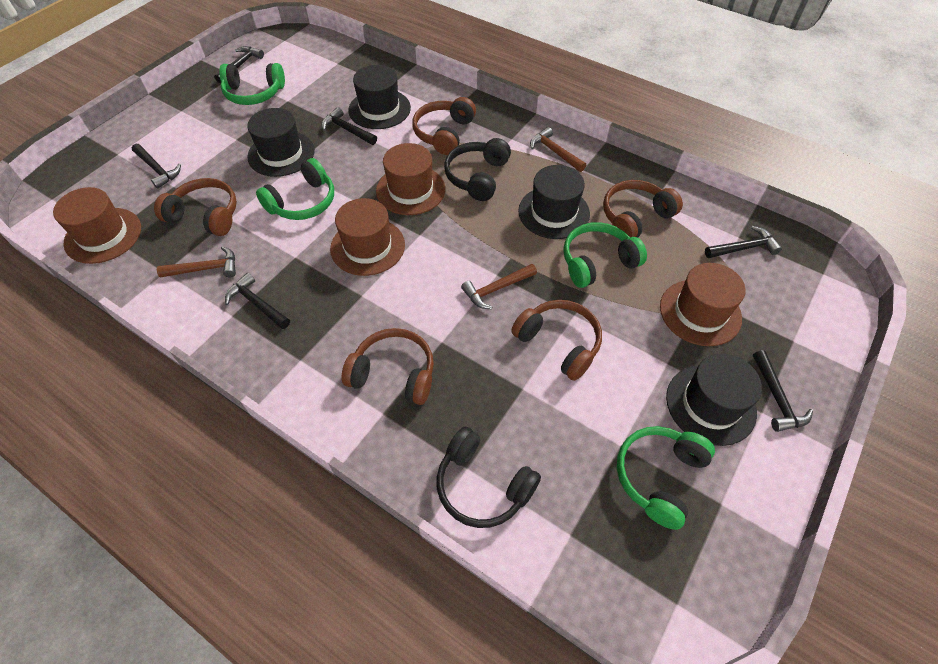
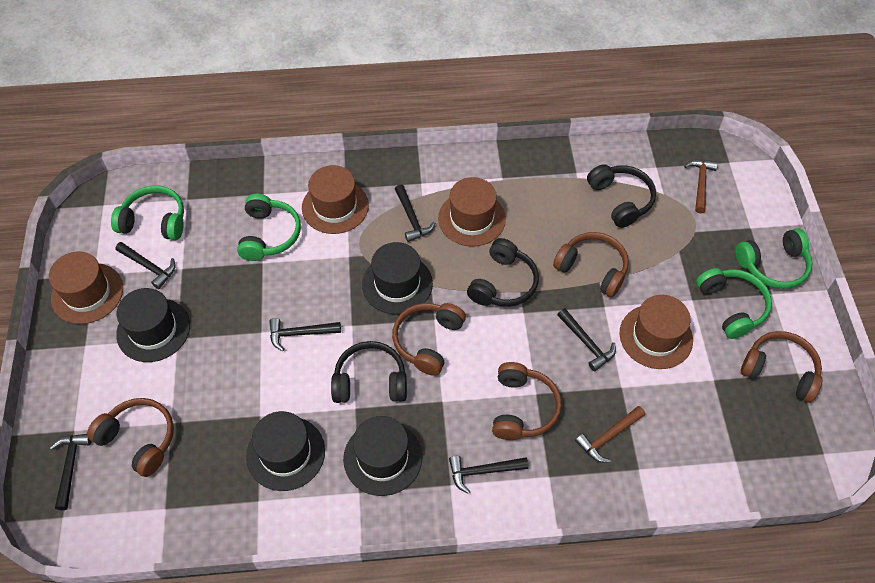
black headphones: [437,427,541,528] [444,138,511,201] = 2 -> [331,341,407,403] [467,238,539,307] [587,164,656,228] = 3
brown hammer: [157,246,236,278] [461,264,537,309] [530,127,586,172] = 3 -> [575,406,645,463] [684,160,718,213] = 2

